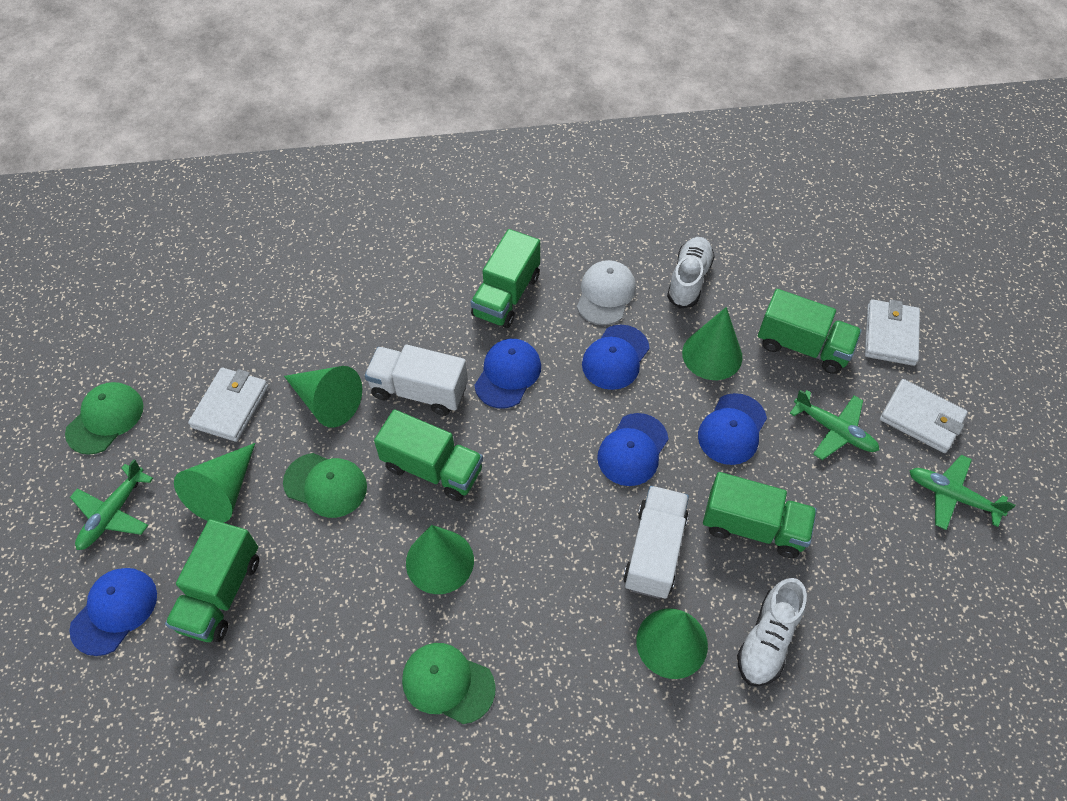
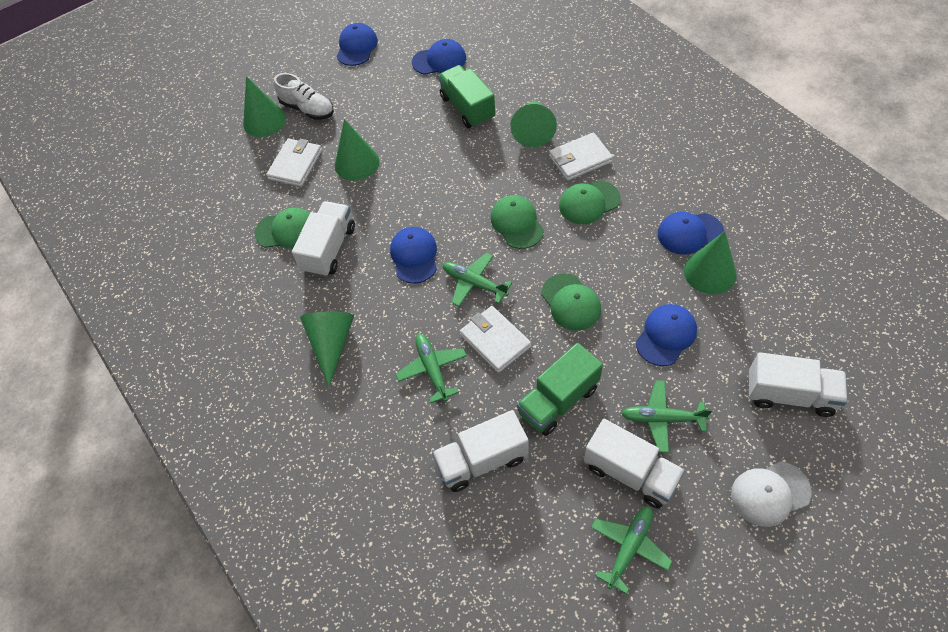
green cap: [65,382,144,455] [283,453,367,518] [402,643,496,724] = 3 -> [254,208,310,249] [491,195,544,249] [541,273,601,331] [559,180,621,224] = 4
green plane: [70,459,153,550] [790,390,879,460] [909,455,1015,530] = 3 -> [396,334,467,403] [443,252,512,307] [591,506,673,594] [621,380,712,453] = 4
green truck: [165,519,259,642] [374,409,483,501] [471,229,540,328] [703,472,817,558] [758,289,862,374] = 5 -> [438,65,495,128] [517,343,603,436] = 2
white shoe: [667,237,715,309] [737,578,807,686] = 2 -> [274,73,334,120] = 1
white truck: [365,344,468,416] [623,486,689,599] = 2 -> [292,201,355,277] [432,410,529,492] [584,419,685,509] [748,352,848,417] = 4

